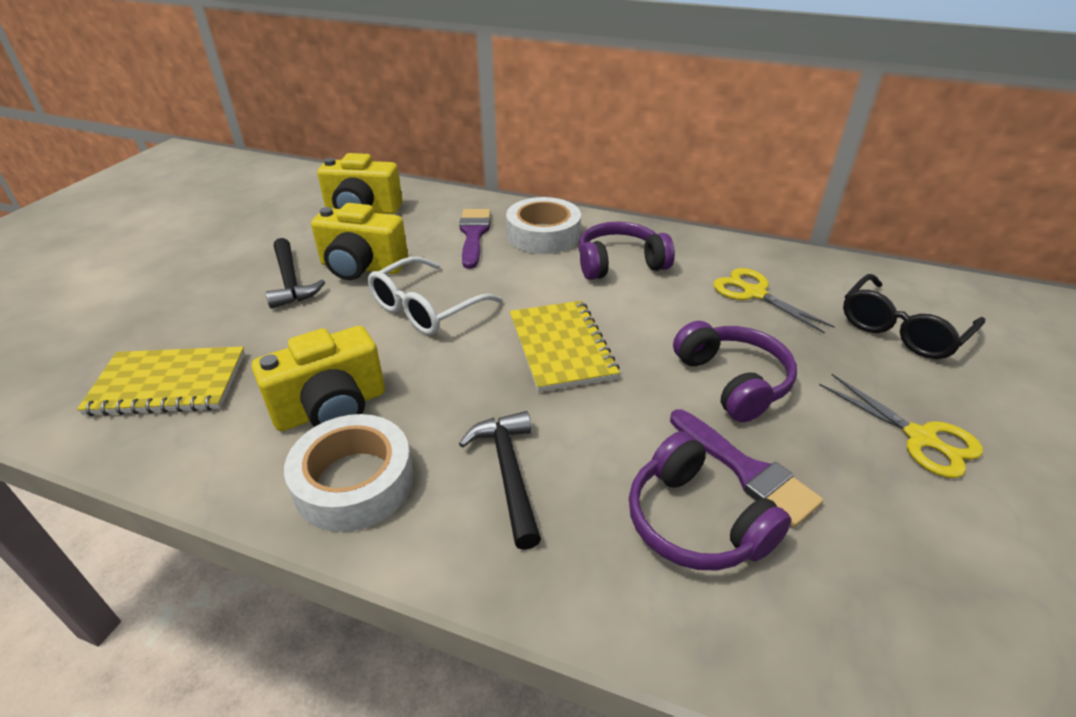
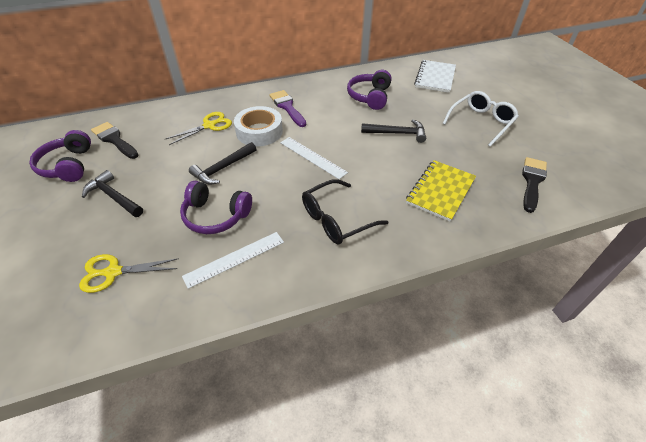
black brush: none = 0 -> [91,122,139,159] [522,157,547,213] = 2
black hammer: [266,238,325,309] [459,411,541,550] = 2 -> [82,170,143,217] [189,142,256,185] [361,120,426,143] = 3
purple brush: [459,209,491,269] [670,410,823,527] = 2 -> [269,90,306,127] = 1
white notebook: none = 0 -> [414,60,456,93] = 1
white ruler: none = 0 -> [182,232,284,289] [280,137,348,179] = 2
white tape: [284,414,414,532] [506,197,581,254] = 2 -> [234,106,283,147] = 1
yellow camera: [252,326,385,431] [311,203,408,280] [317,153,402,214] = 3 -> none = 0
yellow notebook: [77,346,245,416] [510,300,620,392] = 2 -> [406,160,476,222] = 1

